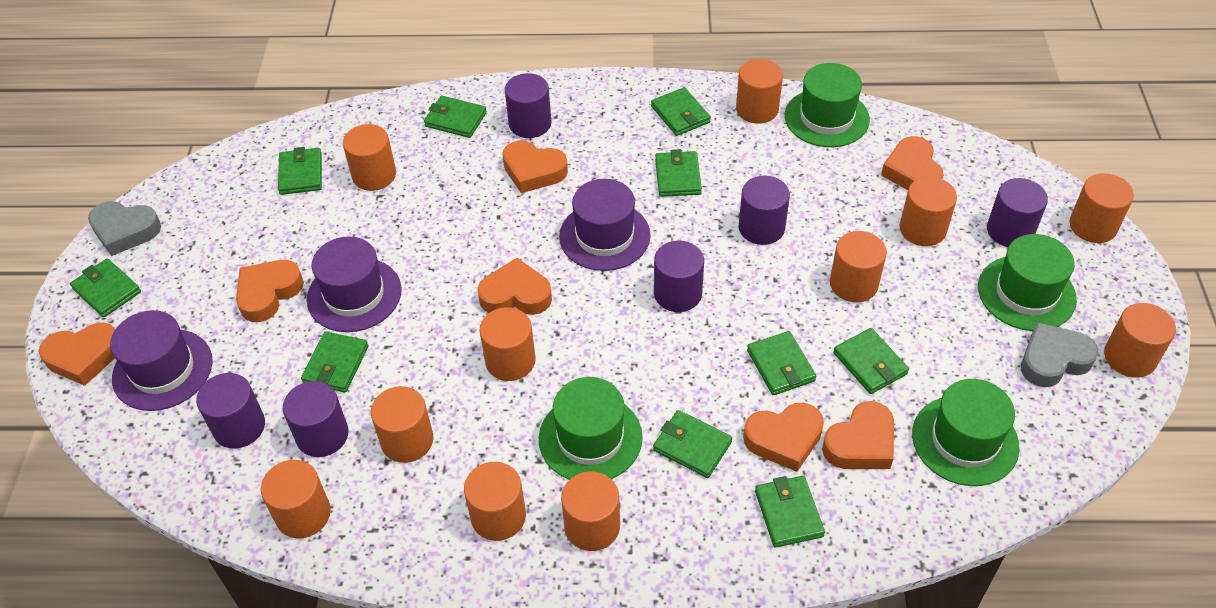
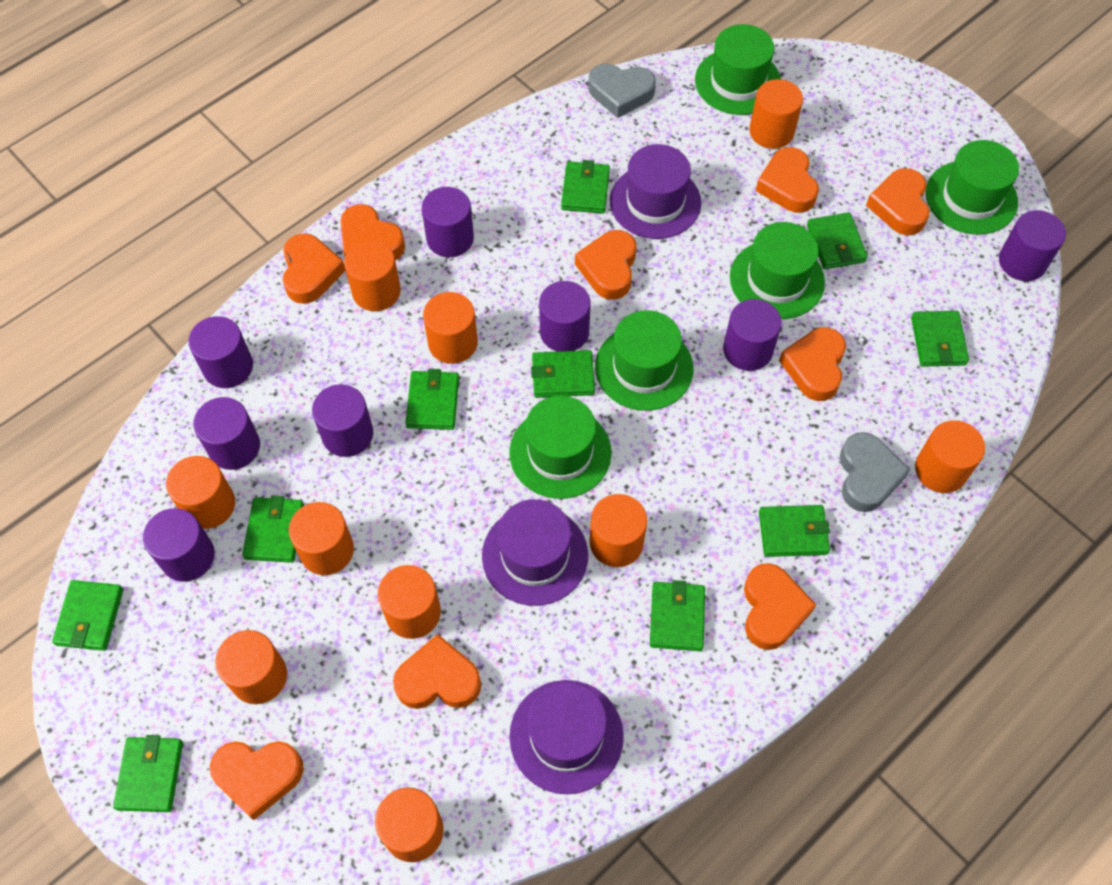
green hat: [539,377,643,480] [785,63,870,147] [912,379,1019,486] [978,234,1077,331] = 4 -> [509,396,612,499] [595,310,693,411] [695,24,781,115] [730,222,825,319] [926,140,1019,235] = 5
orange cylinder: [261,460,331,538] [343,124,396,191] [371,386,433,463] [464,462,526,541] [480,307,536,381] [561,471,620,551] [736,59,783,124] [830,231,887,302] [899,177,957,246] [1070,173,1134,243] [1104,303,1176,378] = 11 -> [166,456,235,529] [215,630,287,704] [289,502,354,575] [344,240,401,311] [375,788,444,862] [378,565,441,639] [423,292,478,364] [590,494,647,567] [749,79,803,149] [915,420,985,493] = 10
orange heart: [38,323,115,386] [236,260,304,322] [477,258,552,315] [502,141,568,193] [743,403,824,472] [822,401,894,469] [881,136,943,190] = 7 -> [210,741,304,820] [282,233,346,304] [341,204,405,260] [393,634,481,709] [575,230,637,300] [744,563,816,650] [756,147,819,213] [779,327,846,401] [866,168,930,235] = 9
purple cylinder: [196,373,265,449] [283,381,348,457] [505,73,552,138] [654,241,704,312] [739,175,790,245] [987,178,1048,247] = 6 -> [143,508,215,582] [189,316,253,388] [194,397,260,470] [312,384,373,457] [422,187,474,257] [539,281,591,352] [723,299,782,371] [999,210,1066,281] = 8

